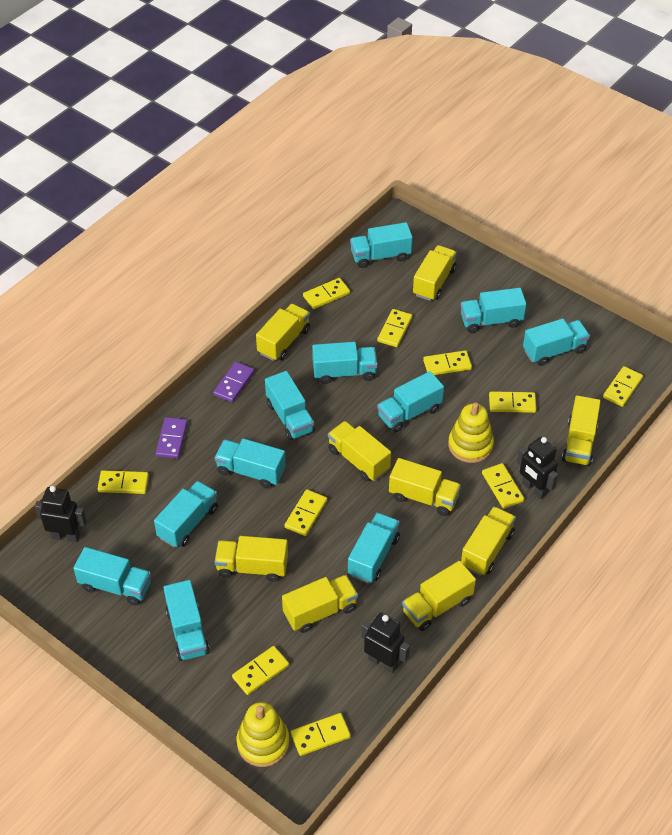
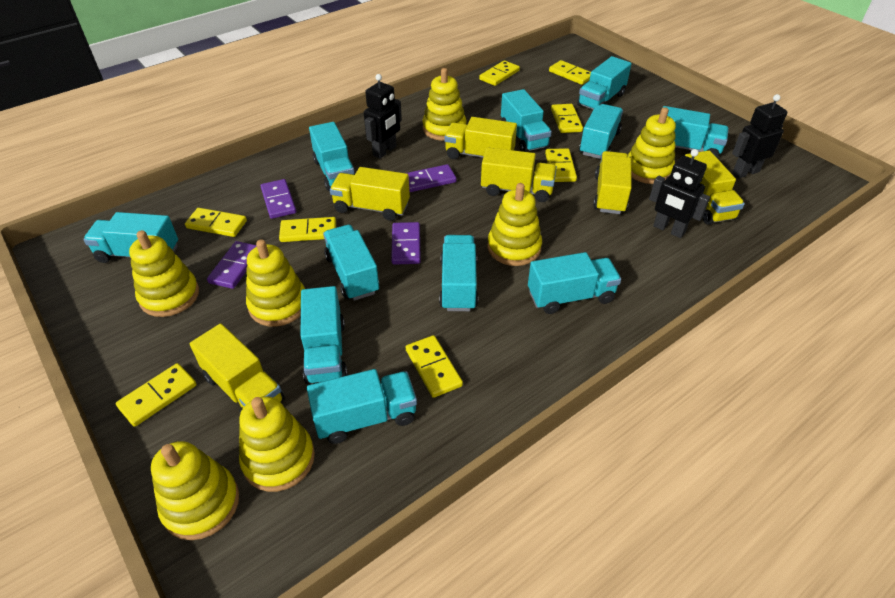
purple domino: [156,417,188,459] [213,362,255,402] = 2 -> [207,241,257,289] [261,179,296,219] [391,222,421,265] [407,164,457,192] = 4
yellow domino: [98,470,149,494] [232,646,289,695] [284,489,327,536] [291,713,351,756] [303,278,350,309] [377,309,412,347] [423,350,472,375] [482,463,524,509] [489,391,537,413] [603,366,643,407] = 10 -> [116,363,197,427] [185,208,247,237] [279,217,336,242] [406,335,463,398] [479,60,520,86] [545,148,577,182] [549,60,591,85] [551,104,583,133] = 8
yellow stacking toy: [237,702,290,767] [448,402,494,463] = 2 -> [129,230,199,317] [151,441,239,540] [239,396,315,492] [246,239,305,327] [422,68,467,141] [487,183,542,266] [628,107,676,184] = 7
yellow truck: [215,536,288,582] [256,304,310,361] [282,575,358,633] [328,421,391,482] [389,458,461,516] [402,561,476,631] [413,245,457,301] [461,506,516,576] [562,395,601,466] = 9 -> [190,323,285,413] [330,167,410,221] [444,117,517,159] [481,148,557,202] [593,151,632,214] [685,151,745,225] = 6

